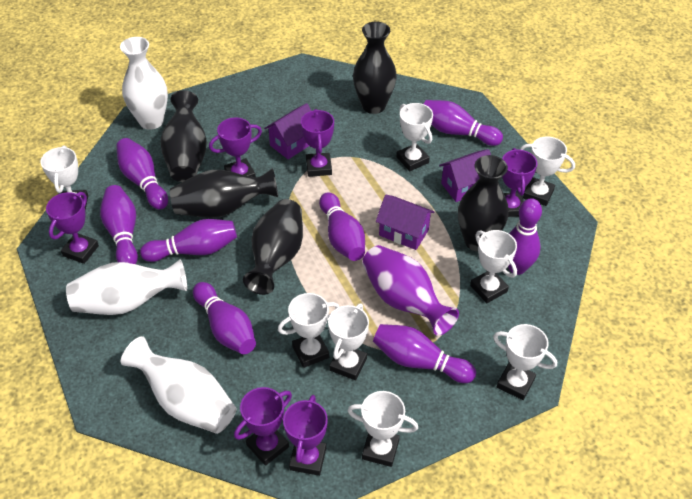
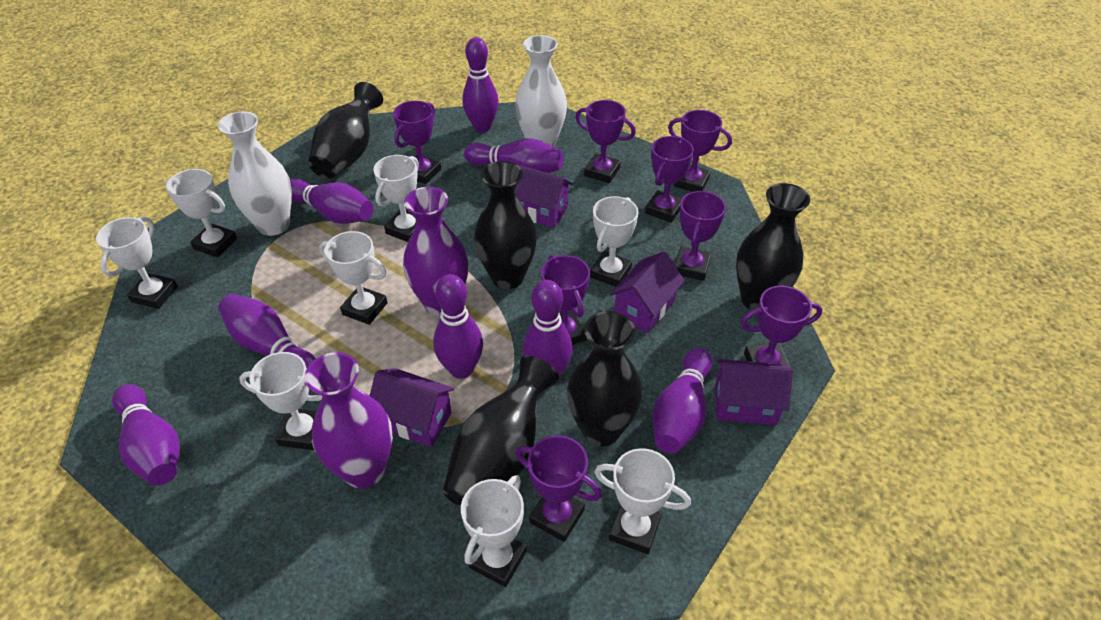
purple house: [264,103,311,159] [376,195,434,250] [439,149,491,202] = 3 -> [370,368,454,447] [515,165,573,228] [610,251,685,333] [715,359,793,425] = 4
purple trophy: [46,192,99,264] [209,117,262,177] [234,387,292,466] [283,395,328,476] [301,109,334,177] [502,148,537,217] = 6 -> [393,101,441,184] [515,435,602,542] [541,255,590,345] [575,100,636,183] [645,136,694,223] [668,110,732,192] [675,191,726,281] [741,286,822,367] = 8
purple vase: [362,245,459,336] = 1 -> [304,352,393,488] [403,187,469,316] = 2
white vase: [66,259,187,315] [120,37,168,130] [121,336,236,434] = 3 -> [218,111,292,236] [515,35,567,147] = 2

